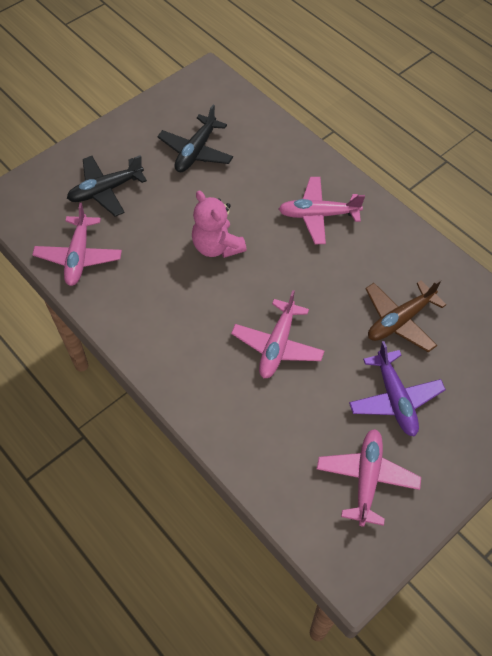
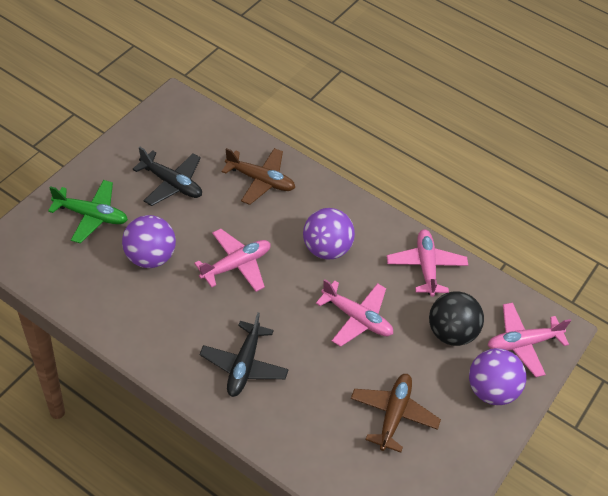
black ball: none = 0 -> [429,292,484,346] = 1
brown plane: [365,279,447,352] = 1 -> [221,148,295,205] [351,374,441,453] = 2
green plane: none = 0 -> [48,180,128,243] = 1
pink teddy bear: [192,191,247,258] = 1 -> none = 0
purple ball: none = 0 -> [122,215,176,268] [303,208,355,259] [469,348,526,405] = 3
purple plane: [349,341,446,437] = 1 -> none = 0

